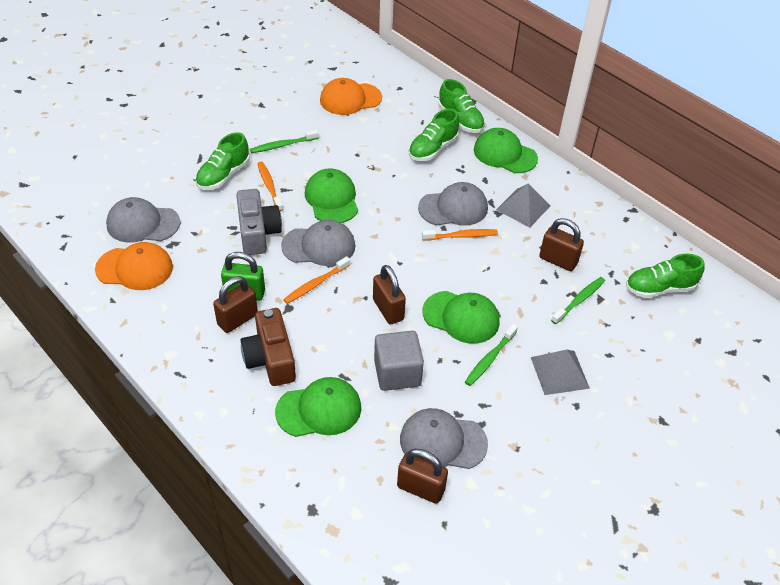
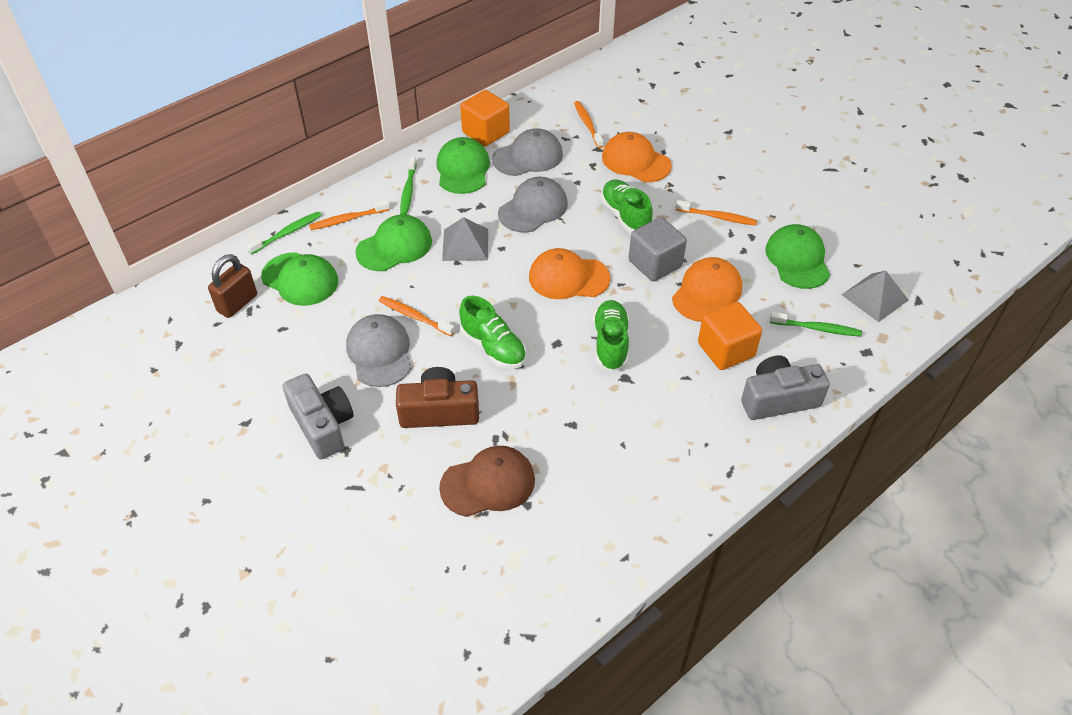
brown cap: none = 0 -> [439,446,535,517] = 1
brown padlock: [213,276,258,333] [373,265,406,325] [397,449,448,504] [539,218,584,271] = 4 -> [208,254,257,318] = 1
green padlock: [221,252,265,301] = 1 -> none = 0
green shoe: [196,132,250,190] [409,109,459,161] [438,79,485,133] [626,254,705,298] = 4 -> [459,296,526,369] [593,300,629,371] [601,179,653,233] = 3
grey camera: [236,189,282,255] = 1 -> [283,373,354,459] [741,355,830,420] = 2
grey cap: [106,197,180,243] [281,220,355,266] [400,408,488,469] [418,182,488,226] = 4 -> [346,314,411,387] [492,128,563,176] [498,177,568,233] = 3
orange cap: [95,242,173,290] [320,78,382,115] = 2 -> [529,248,610,299] [602,132,672,182] [672,257,742,322] = 3
orange cube: none = 0 -> [460,90,510,146] [698,302,762,370] = 2
orange toothbrush: [258,162,283,212] [283,256,350,304] [422,229,498,240] = 3 -> [309,200,390,230] [379,296,455,336] [574,101,604,148] [675,200,757,226] = 4

